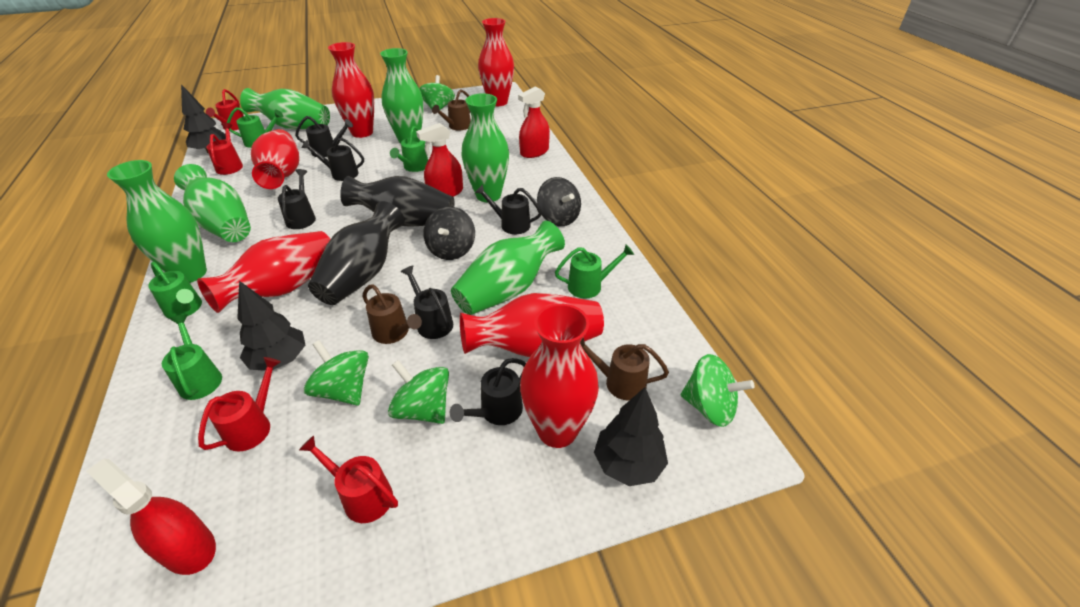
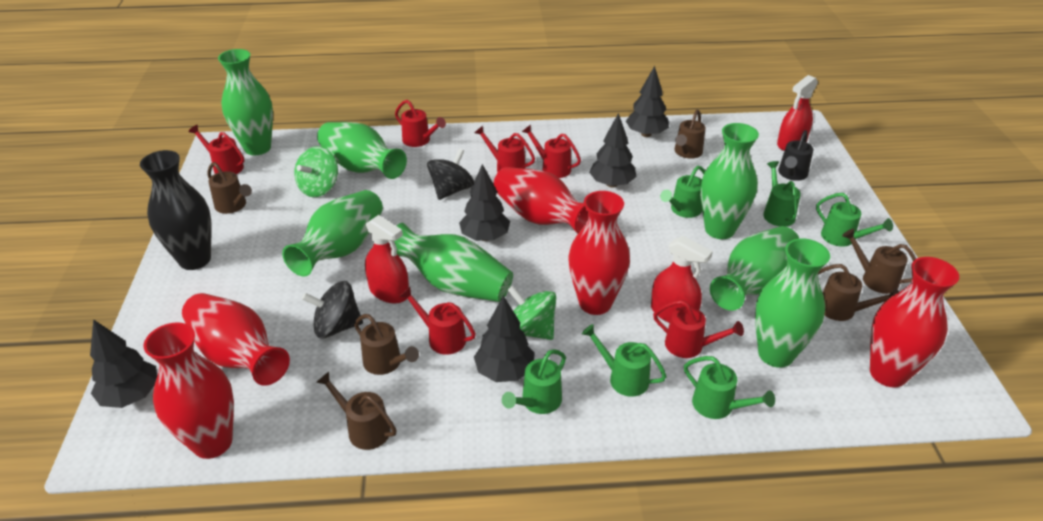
black tree: [181,85,226,153] [237,281,305,371] [594,387,668,486] = 3 -> [90,319,157,408] [459,164,510,241] [474,295,535,382] [589,113,637,188] [626,66,669,137] = 5
black vase: [308,201,405,305] [340,176,454,227] = 2 -> [140,150,212,270] = 1
black watering can: [278,169,316,229] [295,116,353,157] [301,138,364,181] [401,265,453,339] [450,358,526,425] [475,184,542,234] = 6 -> [778,130,813,181] = 1
brown watering can: [362,285,422,344] [432,89,471,131] [580,337,669,400] = 3 -> [208,162,252,214] [316,372,397,450] [354,314,419,375] [675,110,705,159] [818,264,899,321] [842,229,916,294] = 6
green spinning top: [304,340,369,405] [388,360,449,424] [419,75,455,110] [681,354,755,427] = 4 -> [294,146,338,197] [508,286,556,340] = 2
green vase: [107,160,207,283] [174,164,251,242] [240,88,330,129] [380,48,424,144] [451,221,565,315] [461,93,509,202] = 6 -> [218,49,273,155] [282,190,383,276] [317,122,407,179] [394,223,513,302] [701,123,759,239] [710,226,799,311] [755,238,830,368] = 7
green watering can: [148,262,202,319] [162,314,222,400] [227,107,283,148] [390,126,428,172] [555,244,634,299] = 5 -> [502,349,566,414] [582,324,667,397] [660,166,705,218] [684,356,775,419] [763,161,801,227] [816,193,893,246] = 6
red vase: [197,231,331,313] [251,129,299,189] [328,42,374,138] [460,293,604,357] [478,18,514,106] [520,304,599,448] = 6 -> [144,322,234,459] [182,293,290,386] [494,167,588,234] [569,191,630,315] [870,257,959,388] = 5
red watering can: [198,357,281,452] [206,89,243,131] [207,123,243,175] [299,435,398,523] = 4 -> [188,125,244,174] [395,100,446,147] [400,287,476,355] [475,126,535,172] [522,125,581,178] [653,300,744,358] = 6

